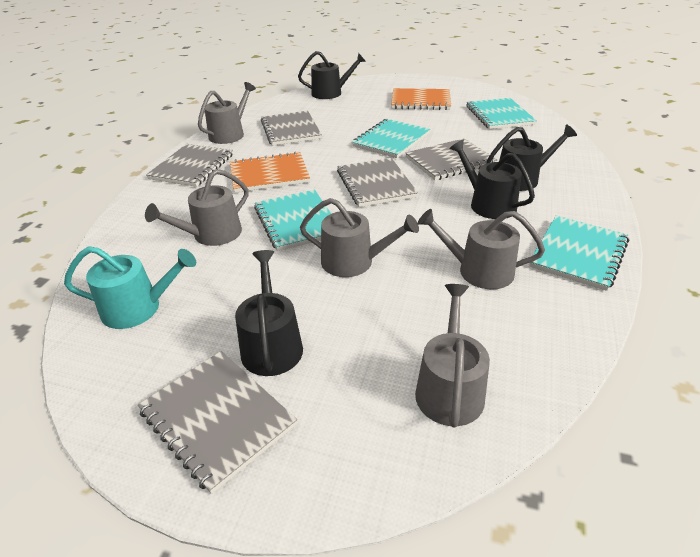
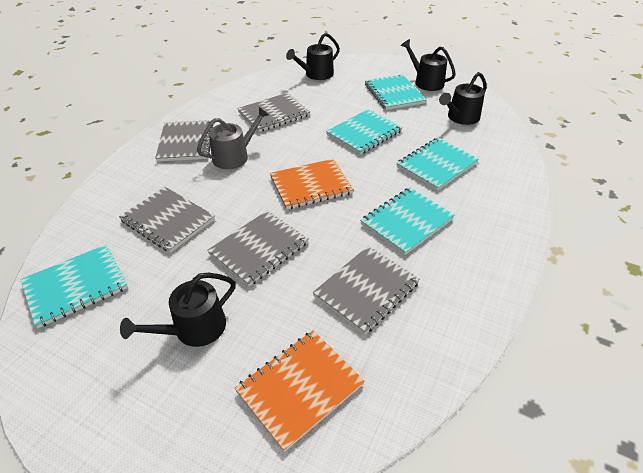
grey watering can: [145,169,248,246] [198,82,256,144] [300,198,419,277] [415,284,490,428] [418,209,545,290] = 5 -> [197,107,269,169] = 1
turquoise notebook: [254,190,331,251] [352,119,430,158] [467,98,537,129] [529,215,629,291] = 4 -> [20,244,128,328] [326,109,403,155] [360,188,455,255] [365,74,426,110] [396,138,479,191] = 5
turquoise watering can: [64,246,196,329] = 1 -> none = 0

